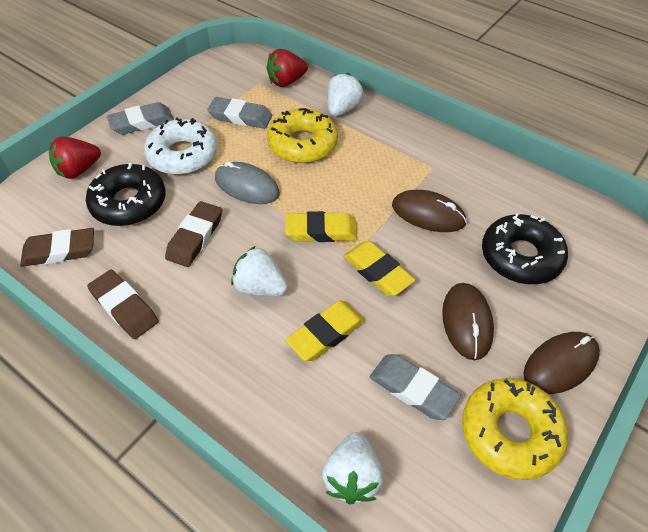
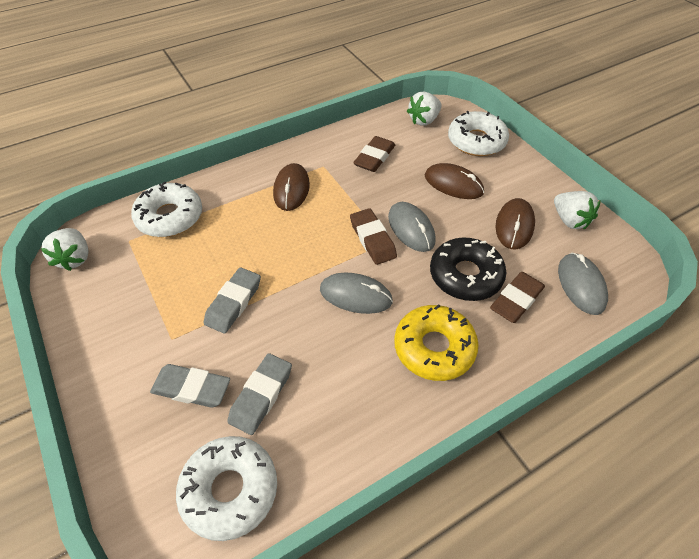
black donut: [86,163,166,226] [482,213,568,284] = 2 -> [430,238,506,301] = 1
grey mouse: [215,161,280,204] = 1 -> [320,273,393,314] [388,202,436,252] [558,253,608,315] = 3
red strawberry: [49,136,101,179] [267,49,308,87] = 2 -> none = 0
white donut: [144,117,218,175] = 1 -> [131,181,202,237] [176,436,277,541] [448,111,509,156] = 3
yellow donut: [267,108,338,163] [462,378,568,480] = 2 -> [394,304,479,381] = 1
yellow eraser: [285,211,358,242] [285,301,365,361] [343,241,415,296] = 3 -> none = 0

